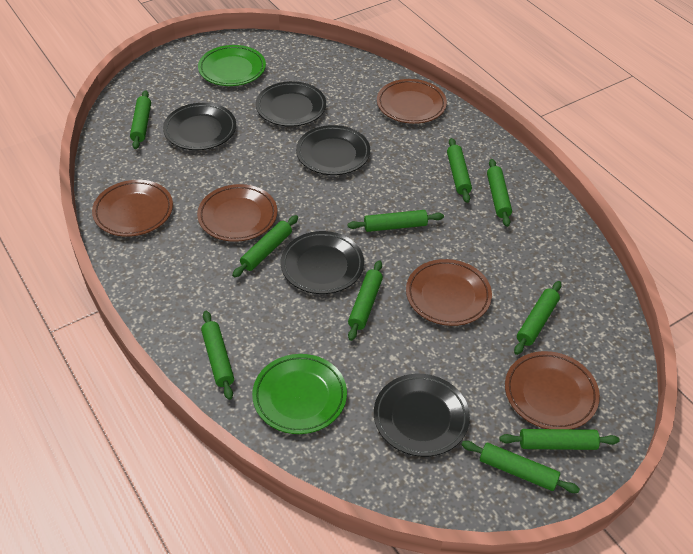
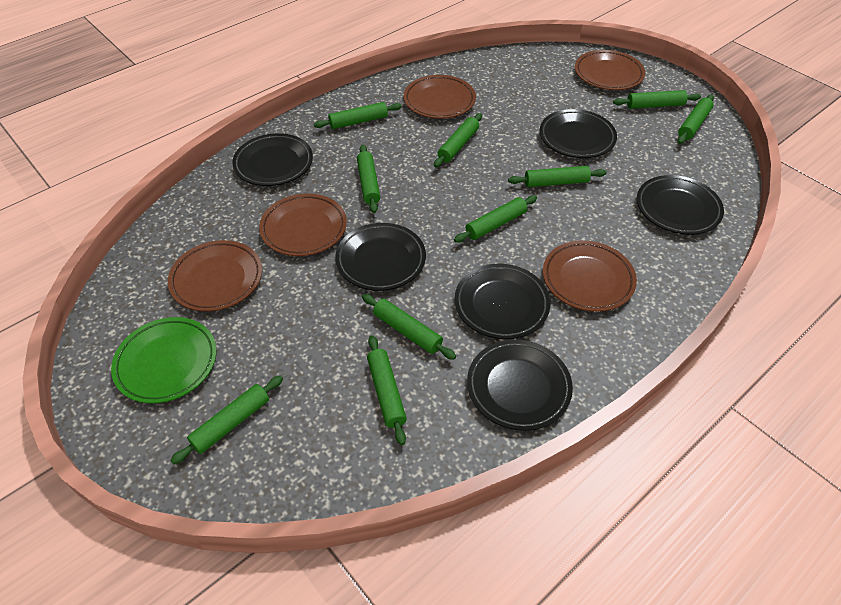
black plate: [163,103,236,150] [256,81,326,127] [281,231,364,294] [296,125,370,175] [374,374,470,457] = 5 -> [232,133,313,186] [335,223,426,291] [455,264,550,339] [467,339,573,431] [540,109,617,158] [637,175,724,235] = 6
green plate: [198,45,266,86] [252,354,347,434] = 2 -> [111,317,217,403] = 1

